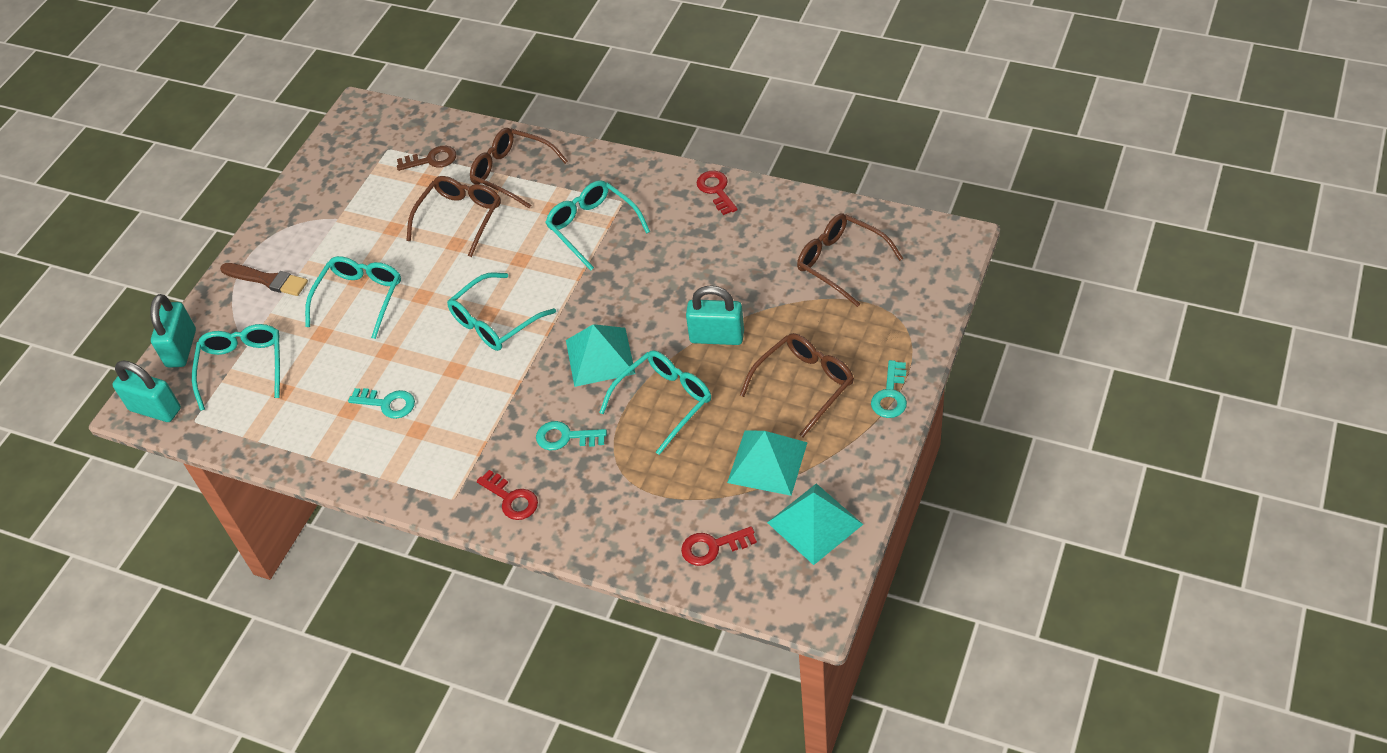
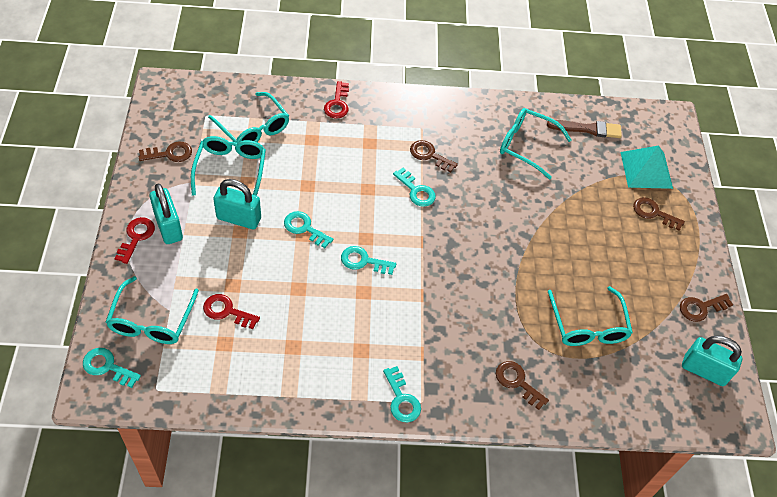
brown glasses: [406,176,501,257] [470,128,568,208] [740,333,854,437] [797,213,903,307] = 4 -> none = 0
brown key: [397,146,456,171] = 1 -> [139,142,192,162] [410,140,458,173] [496,361,549,410] [633,197,685,231] [680,294,733,322] = 5
turquoise key: [348,388,415,419] [536,421,607,450] [871,360,907,418] = 3 -> [83,348,141,388] [284,211,333,248] [341,246,396,275] [383,366,421,422] [393,168,436,207] = 5
turquoise pyramid: [566,324,635,387] [727,430,808,496] [767,483,863,565] = 3 -> [621,146,673,189] = 1

